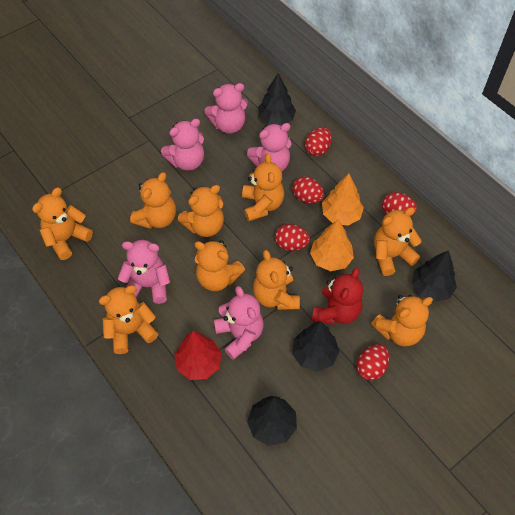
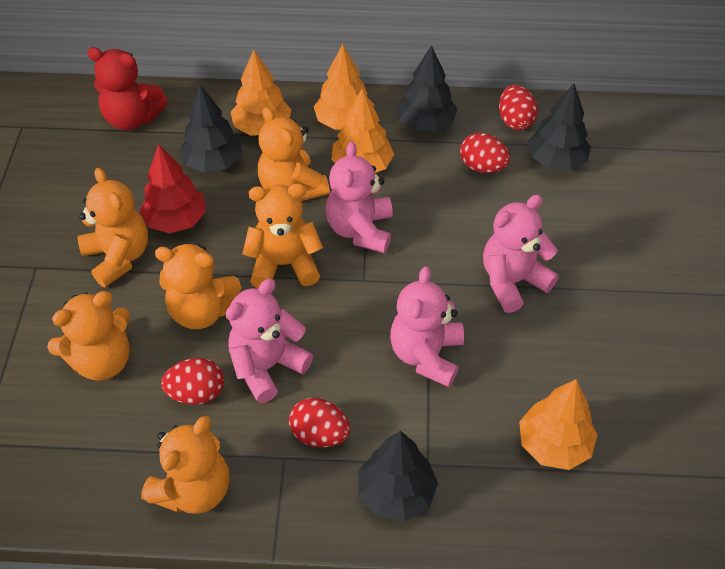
orange teddy bear: [32,188,93,260] [99,285,158,354] [130,172,176,229] [178,185,224,237] [194,240,245,291] [242,153,284,221] [253,250,300,310] [371,295,433,346] [374,207,422,276] = 9 -> [47,291,130,381] [77,168,148,287] [141,416,229,514] [155,243,242,329] [242,183,323,289] [258,106,330,201] = 6
orange tree: [310,219,354,271] [322,174,364,226] = 2 -> [231,50,292,136] [313,44,374,130] [331,88,394,173] [519,379,598,470] = 4
pink teddy bear: [118,240,170,304] [161,119,204,171] [204,83,248,134] [214,286,264,360] [247,123,291,171] = 5 -> [226,279,313,403] [326,142,393,253] [390,266,464,387] [483,194,558,313] = 4
red egg: [275,224,310,251] [292,176,324,204] [305,127,332,156] [356,344,389,381] [382,192,417,216] = 5 -> [161,358,224,405] [289,398,350,447] [460,133,510,173] [499,85,538,130] = 4

